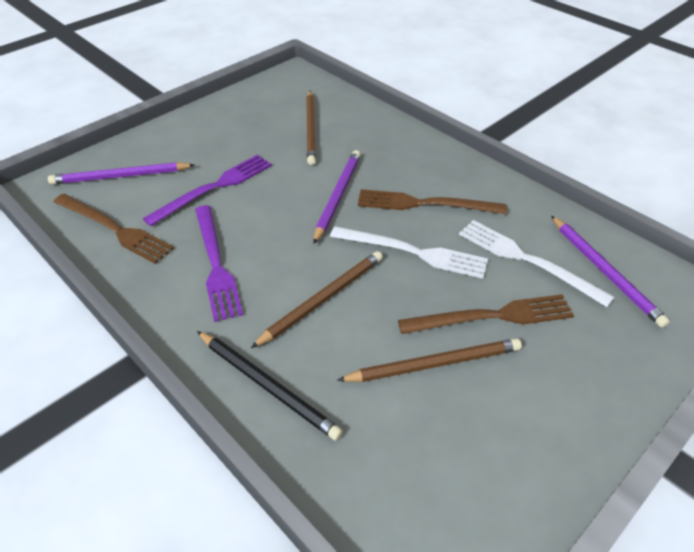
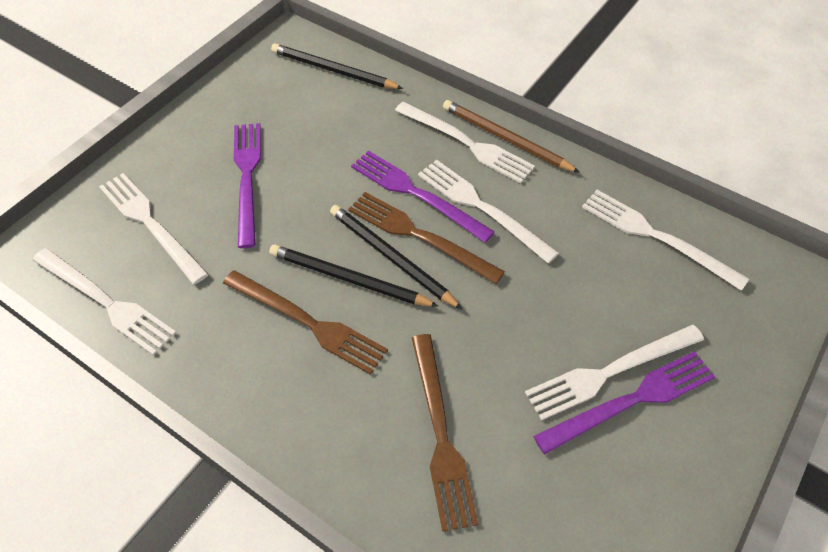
black pencil: [197,331,343,441] = 1 -> [269,245,439,307] [271,43,403,89] [330,205,463,310] = 3
brown pencil: [251,251,383,348] [306,91,316,165] [337,338,522,382] = 3 -> [443,100,580,173] = 1
purple fork: [143,155,272,226] [195,205,243,322] = 2 -> [234,123,261,248] [351,150,495,243] [533,351,715,455] = 3
purple pencil: [48,162,194,184] [313,150,361,244] [551,216,670,328] = 3 -> none = 0
white fork: [330,226,488,279] [459,220,615,307] = 2 -> [32,248,176,355] [99,173,209,284] [395,102,535,183] [418,160,559,264] [525,325,704,420] [582,190,749,291] = 6

